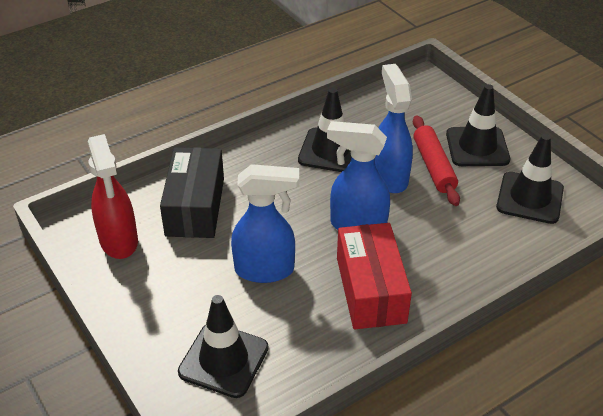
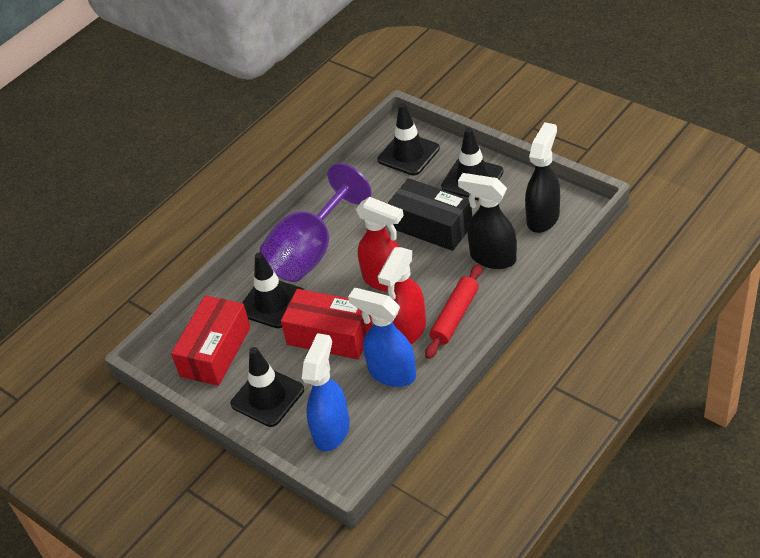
black spray bottle: none = 0 -> [458,173,517,269] [525,122,560,233] = 2
blue spray bottle: [231,164,299,283] [327,121,390,230] [374,64,413,193] = 3 -> [302,333,350,451] [348,288,416,387] = 2
purple goblet: none = 0 -> [260,163,372,282] = 1
red box: [337,223,412,329] = 1 -> [171,295,251,386] [281,289,373,359] = 2
red spray bottle: [88,134,138,259] = 1 -> [356,197,404,292] [378,247,426,344] = 2

